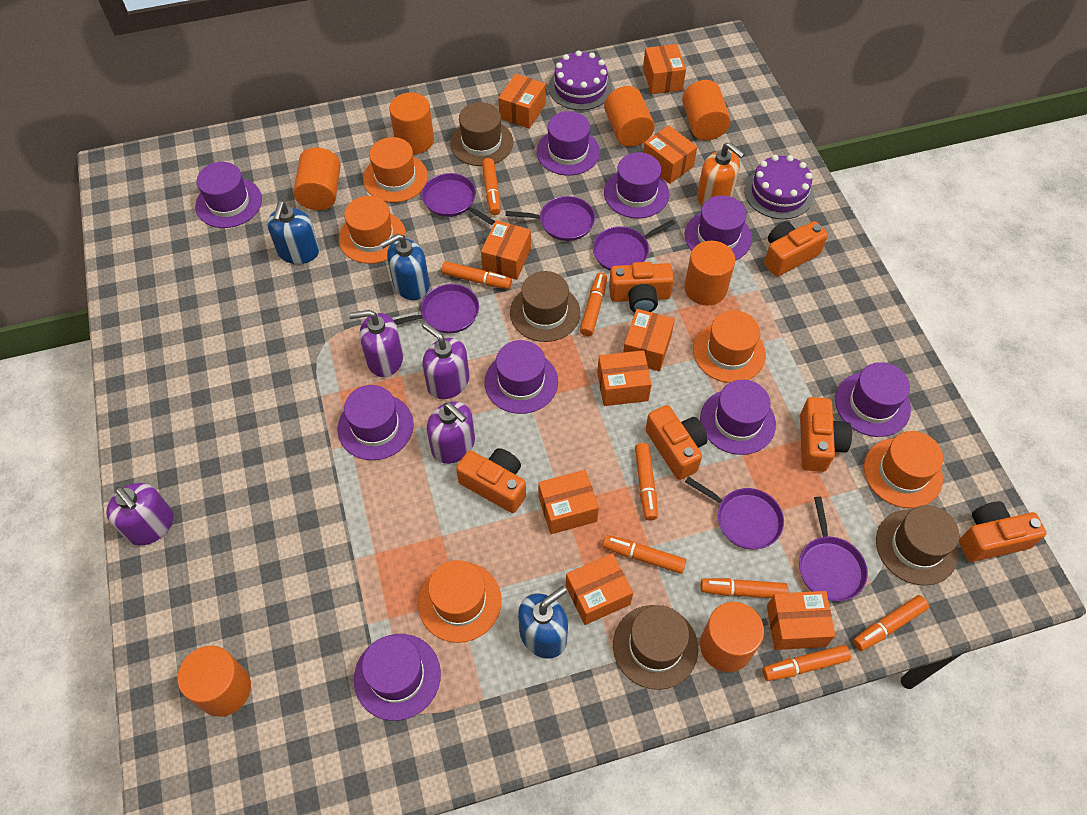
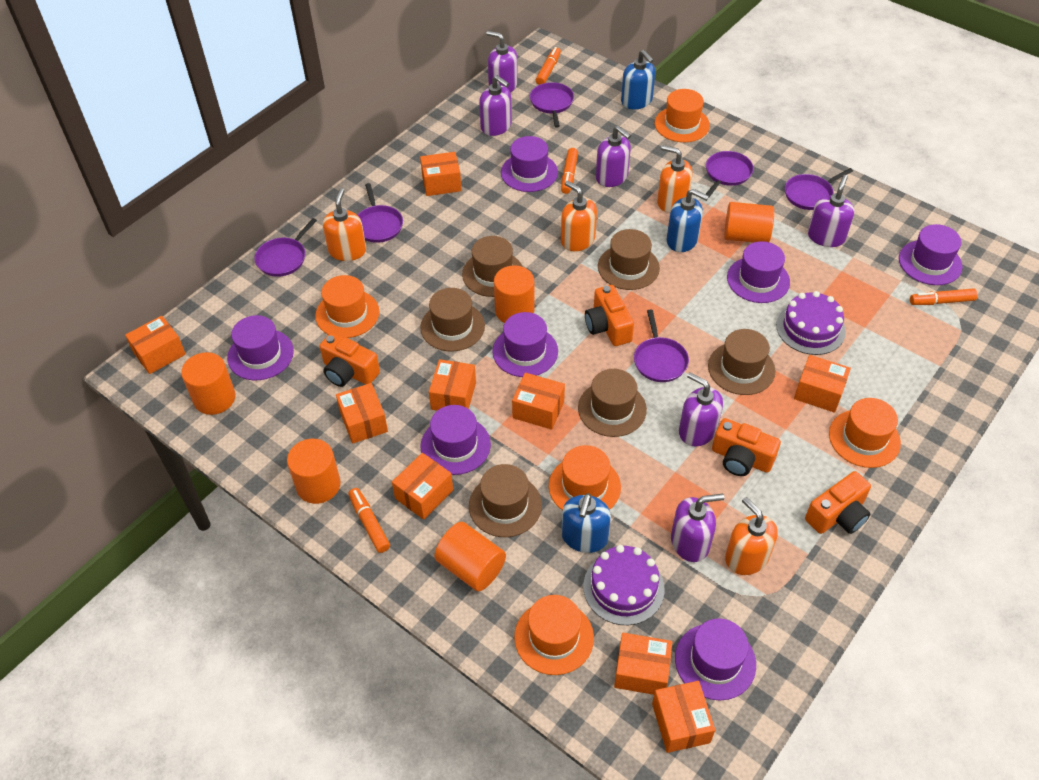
brown hat: [450,102,513,166] [510,271,580,342] [613,605,698,690] [876,505,959,586] = 4 -> [420,288,485,351] [462,236,523,297] [469,464,542,537] [578,369,647,437] [598,229,660,290] [708,329,775,395] = 6
orange camera: [456,448,526,513] [609,262,674,312] [645,405,708,480] [764,221,828,277] [800,397,852,472] [959,501,1047,562] = 6 -> [320,333,380,387] [585,285,634,346] [712,418,781,476] [805,471,871,534] = 4
orange cylinder: [178,646,251,717] [294,147,341,210] [389,93,434,154] [604,86,655,147] [682,80,731,141] [684,241,735,306] [700,602,764,672] = 7 -> [181,352,236,415] [287,439,341,504] [434,522,506,591] [494,265,534,323] [724,202,774,243] = 5
orange marker: [442,261,512,289] [482,158,501,215] [580,273,607,336] [603,535,686,574] [635,443,658,520] [701,578,788,598] [762,645,851,681] [853,595,929,651] = 8 -> [348,488,390,553] [536,47,561,85] [561,148,578,194] [910,288,978,305] = 4
orange soap dispenser: [697,142,745,206] = 1 -> [323,188,366,261] [561,181,597,251] [657,145,693,213] [725,497,778,575] = 4
purple hat: [195,162,262,228] [338,385,413,460] [354,634,441,721] [485,340,558,414] [537,111,600,175] [604,152,669,218] [685,195,752,261] [700,380,776,455] [835,362,911,437] = 9 -> [227,315,294,380] [420,405,491,475] [492,312,558,377] [501,136,558,192] [675,618,756,700] [727,241,790,303] [899,224,963,285] = 7
purple soap dispenser: [106,483,173,546] [349,310,403,377] [422,323,469,399] [427,401,475,464] = 4 -> [479,75,512,136] [486,31,518,92] [596,126,631,187] [671,494,724,562] [679,372,723,446] [808,175,854,247] = 6

